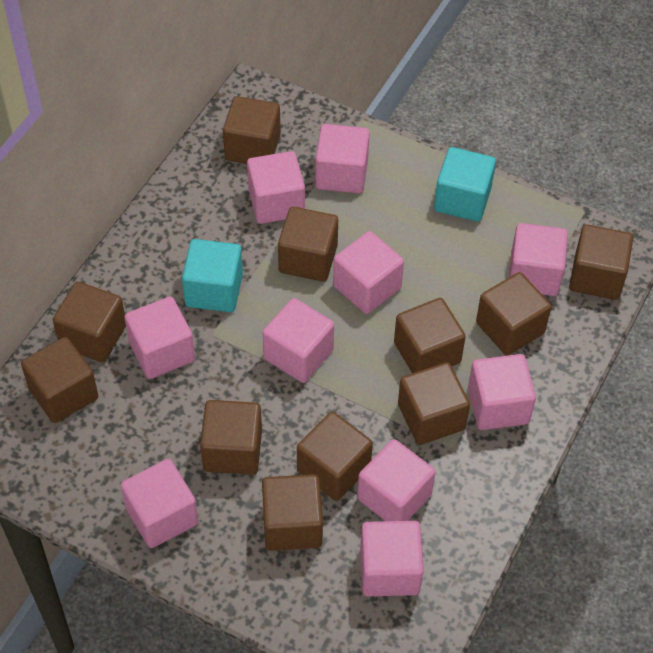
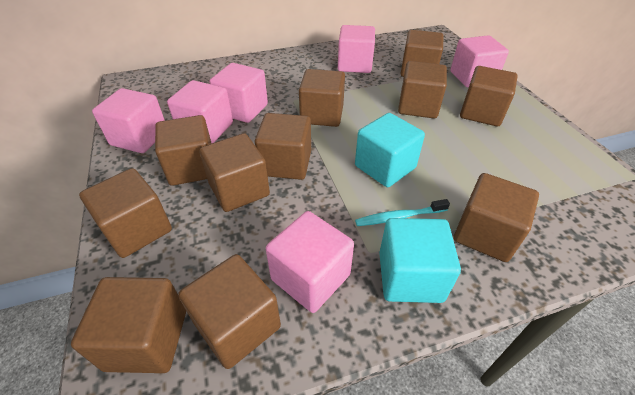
pink cube: [121,459,198,548] [124,296,195,379] [247,151,305,224] [263,298,334,383] [315,124,370,193] [333,231,404,314] [357,439,435,521] [360,521,424,597] [468,354,536,430] [509,223,568,296] = 10 -> [92,88,165,153] [167,80,233,143] [210,63,268,123] [266,211,354,313] [338,25,375,73] [450,35,509,87] = 6
turquoise toothbrush: none = 0 -> [355,199,450,226] = 1

